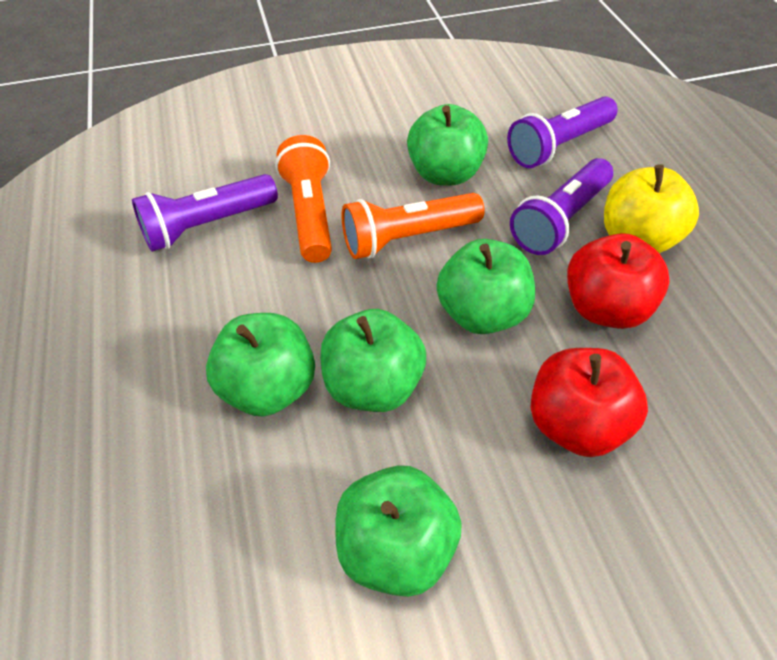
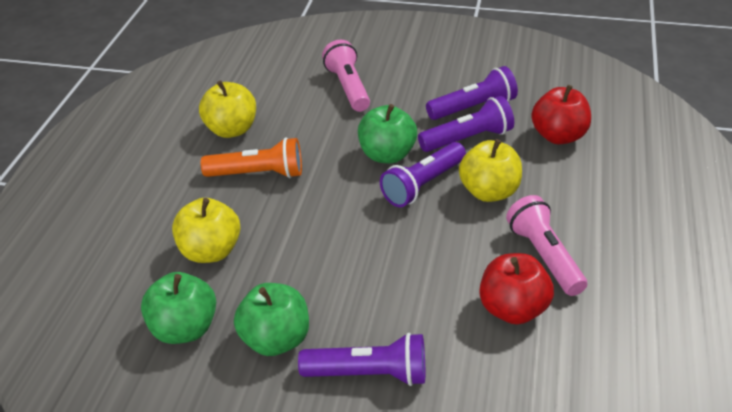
green apple: [206,313,315,417] [320,309,426,412] [335,465,462,597] [407,104,488,186] [436,239,535,334] = 5 -> [141,272,216,344] [234,283,309,356] [358,104,417,163] = 3
orange flashlight: [275,135,332,263] [342,193,485,259] = 2 -> [201,137,302,178] = 1
pink flashlight: none = 0 -> [322,40,370,112] [506,195,587,296] = 2
purple flashlight: [132,174,278,252] [507,96,618,168] [510,158,613,255] = 3 -> [298,333,425,386] [380,142,466,207] [418,96,514,152] [426,66,518,120] = 4
yellow apple: [604,164,699,253] = 1 -> [172,198,241,263] [199,80,256,138] [459,139,522,202] = 3

